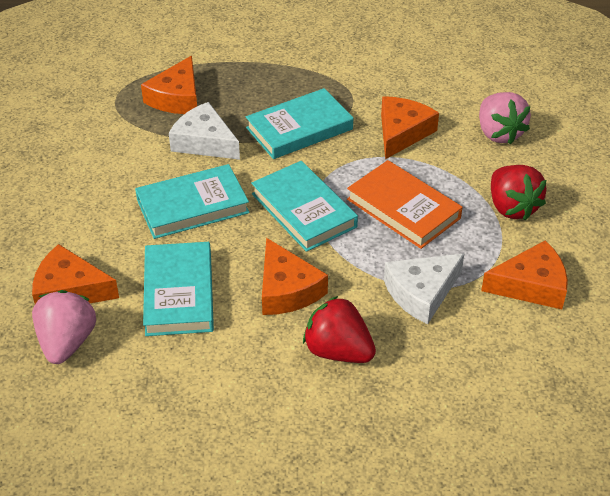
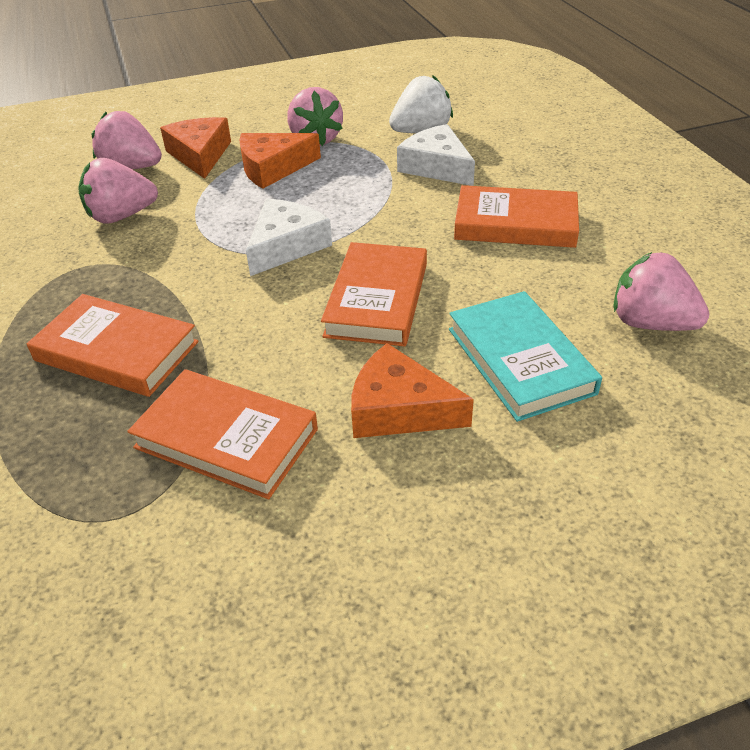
orange book: [347,160,463,249] = 1 -> [27,294,199,397] [127,369,318,499] [321,242,427,346] [454,185,579,248] = 4
orange cheese: [32,244,119,304] [141,56,197,114] [262,238,328,315] [381,96,439,159] [481,240,568,309] = 5 -> [160,117,231,179] [239,133,321,189] [351,343,474,438] = 3
pink strawberry: [32,290,96,364] [479,92,531,144] = 2 -> [78,158,158,224] [92,111,162,169] [287,87,343,146] [614,252,709,331] = 4
red strawberry: [303,296,376,363] [491,165,547,221] = 2 -> none = 0
turquoise book: [135,164,249,239] [143,242,214,336] [246,88,353,159] [251,161,358,252] = 4 -> [449,291,602,422] = 1
white strawberry: none = 0 -> [389,75,453,133] = 1

